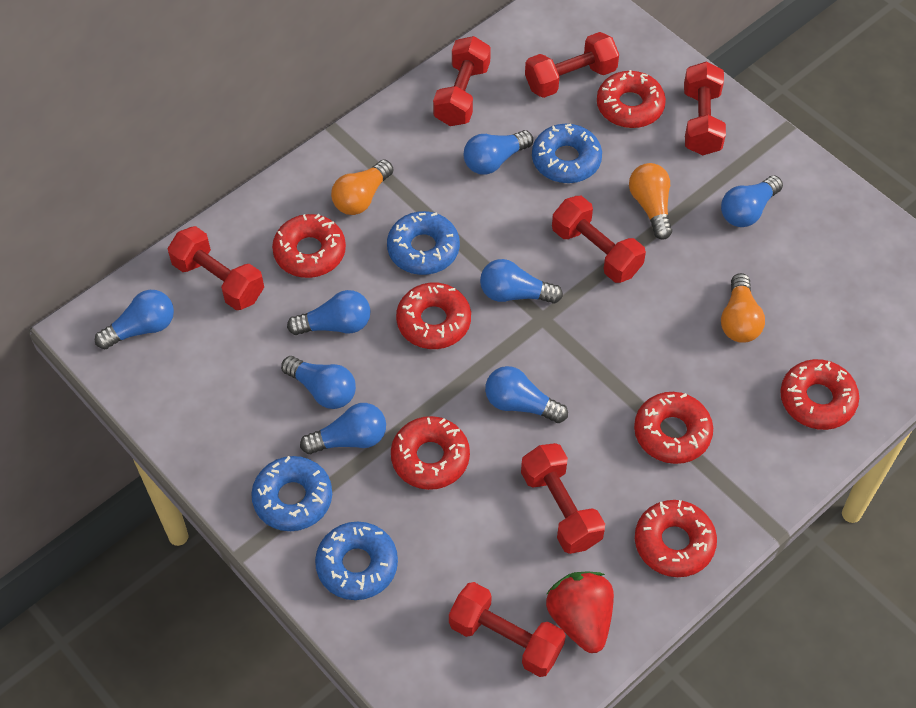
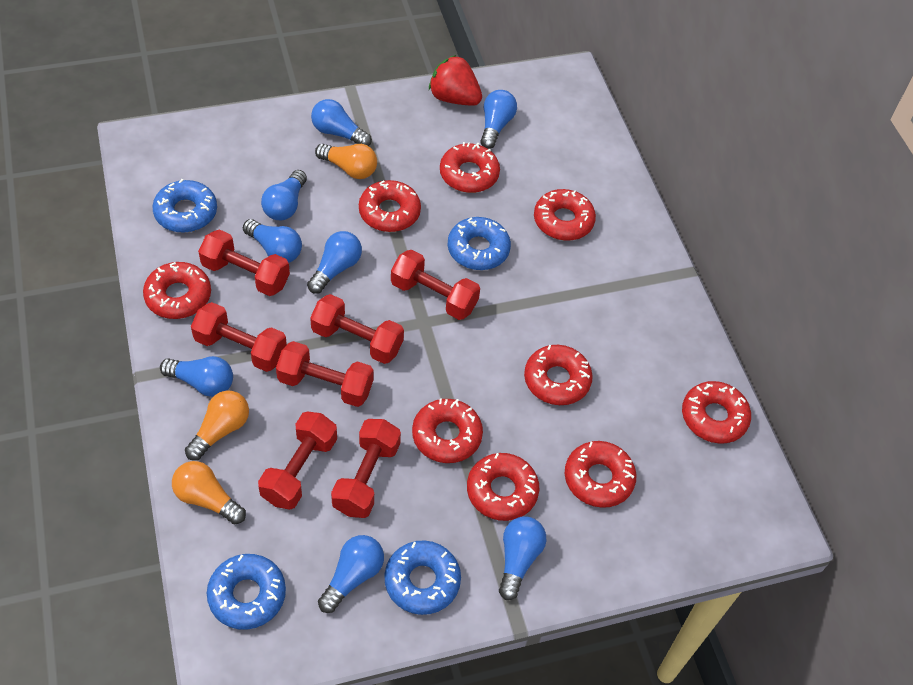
red donut: [272,214,346,278] [391,416,470,490] [396,283,471,349] [597,70,666,128] [634,392,713,464] [635,500,717,577] [780,359,859,430] = 7 -> [143,262,211,319] [359,180,421,232] [412,399,483,463] [440,142,500,193] [467,453,539,521] [524,345,593,405] [534,189,596,241] [565,441,636,508] [682,381,751,444] = 9

